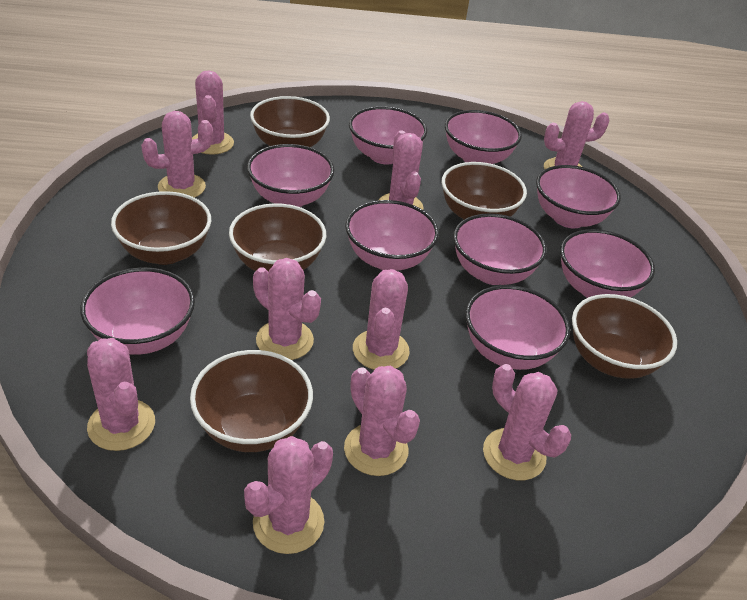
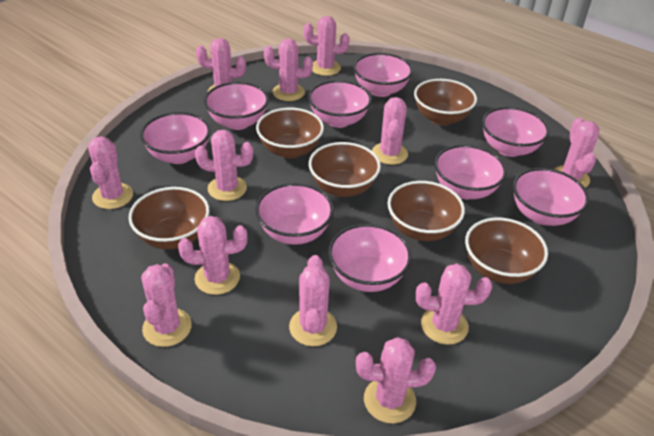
pink cactus: [87,338,155,451] [141,111,213,198] [192,70,234,155] [244,436,333,554] [253,258,321,360] [344,366,420,476] [353,269,410,370] [379,131,423,210] [483,364,571,480] [544,101,610,169] = 10 -> [88,136,133,209] [141,263,192,347] [178,216,247,295] [195,130,253,201] [196,38,246,92] [264,39,313,101] [289,255,337,346] [303,16,350,76] [356,337,436,423] [372,97,408,165] [416,264,492,345] [554,117,599,187] = 12

